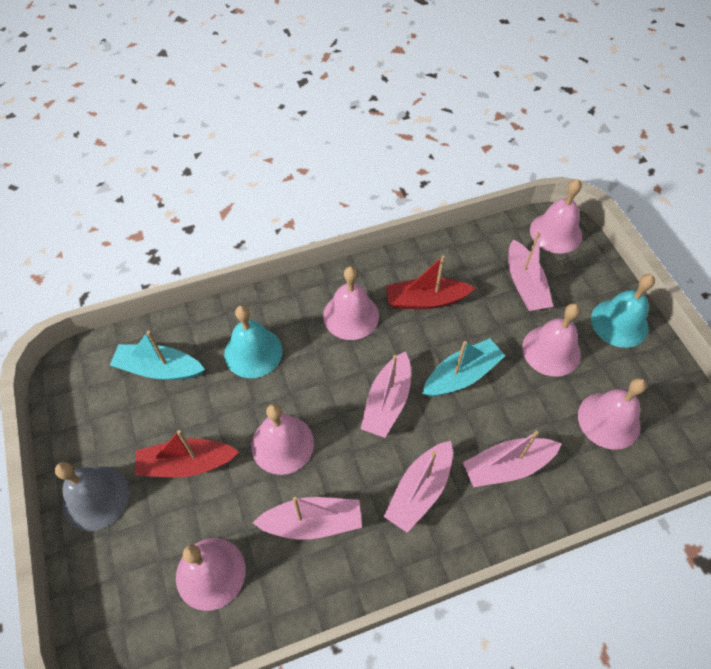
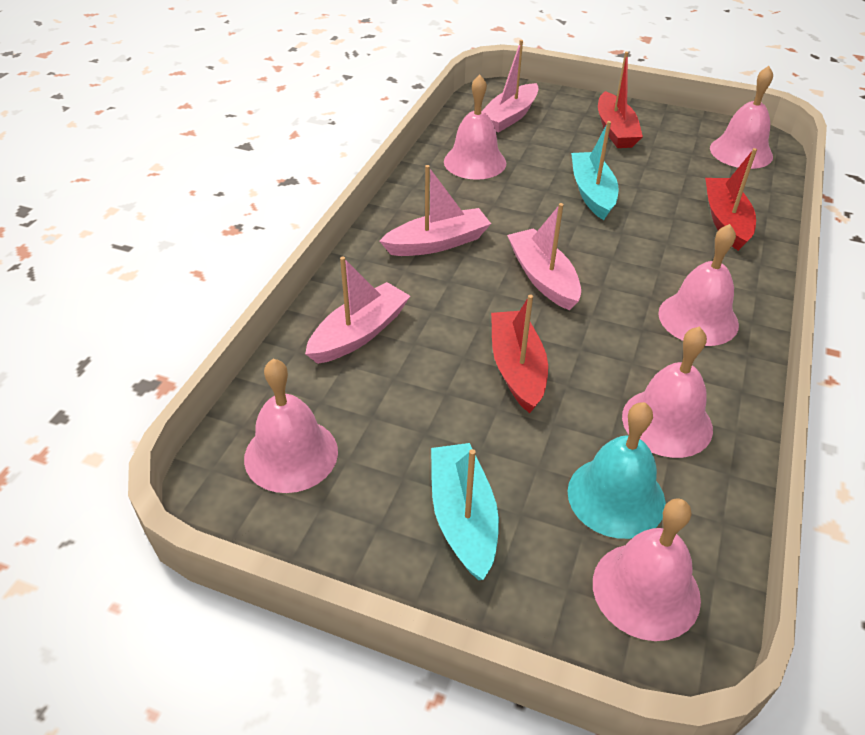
grey bell: [55,462,129,531] = 1 -> none = 0
pink boat: [253,497,362,540] [361,351,411,438] [384,441,453,533] [463,431,561,487] [508,232,553,311] = 5 -> [305,257,410,364] [380,165,491,256] [482,40,539,133] [507,203,581,311] = 4
red boat: [135,430,239,477] [386,255,475,309] = 2 -> [491,295,548,413] [598,52,643,148] [705,148,757,251] = 3
turquoise bell: [224,305,282,378] [591,274,655,348] = 2 -> [567,402,666,539] = 1

